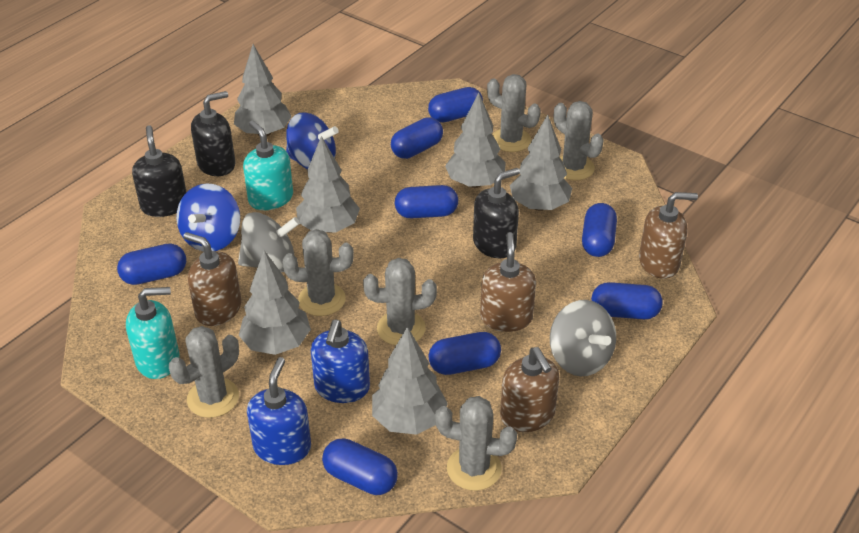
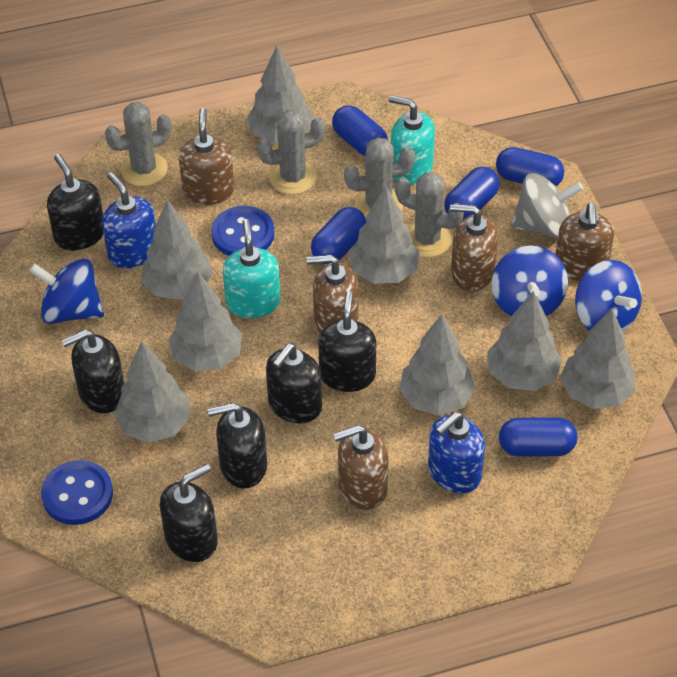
black soap dispenser: [132,125,186,217] [191,91,235,176] [473,168,520,258] = 3 -> [47,154,104,251] [62,329,124,413] [160,464,218,562] [208,403,267,488] [266,343,322,423] [318,291,376,392] = 6
blue button: none = 0 -> [41,460,113,525] [211,206,275,256] = 2
blue capsule: [117,244,186,285] [322,438,398,495] [391,117,443,159] [395,185,458,218] [428,87,483,123] [429,332,501,375] [582,203,617,257] [591,282,663,319] = 8 -> [311,207,367,264] [332,105,388,156] [444,167,500,219] [496,147,564,186] [499,417,577,457] = 5
blue spinning top: [176,183,240,251] [286,112,339,170] = 2 -> [29,259,104,324] [491,246,568,316] [575,260,642,331] = 3
brown soap dispenser: [183,232,241,326] [480,232,536,332] [500,347,560,432] [639,192,698,279] = 4 -> [179,108,234,205] [307,255,358,333] [333,425,388,510] [450,204,498,292] [556,203,614,281] = 5
grey cactus: [169,326,239,418] [283,229,354,316] [363,258,437,345] [435,396,517,491] [487,74,541,152] [554,101,604,181] = 6 -> [105,102,172,186] [257,110,326,194] [344,137,415,218] [395,172,464,257] = 4
grey spinning top: [238,212,300,272] [550,300,616,376] = 2 -> [511,173,583,239] = 1
grey tree: [234,44,292,136] [239,251,311,355] [296,136,360,233] [372,327,448,435] [445,92,506,188] [510,115,572,211] = 6 -> [114,342,190,443] [141,200,213,300] [168,272,242,371] [246,46,312,143] [348,185,419,284] [399,314,475,415] [487,291,562,391] [560,309,636,409] = 8

